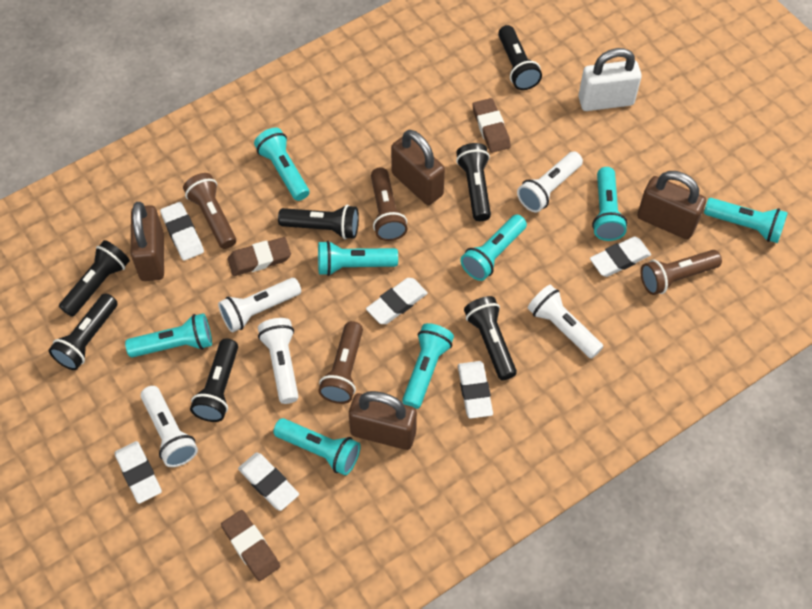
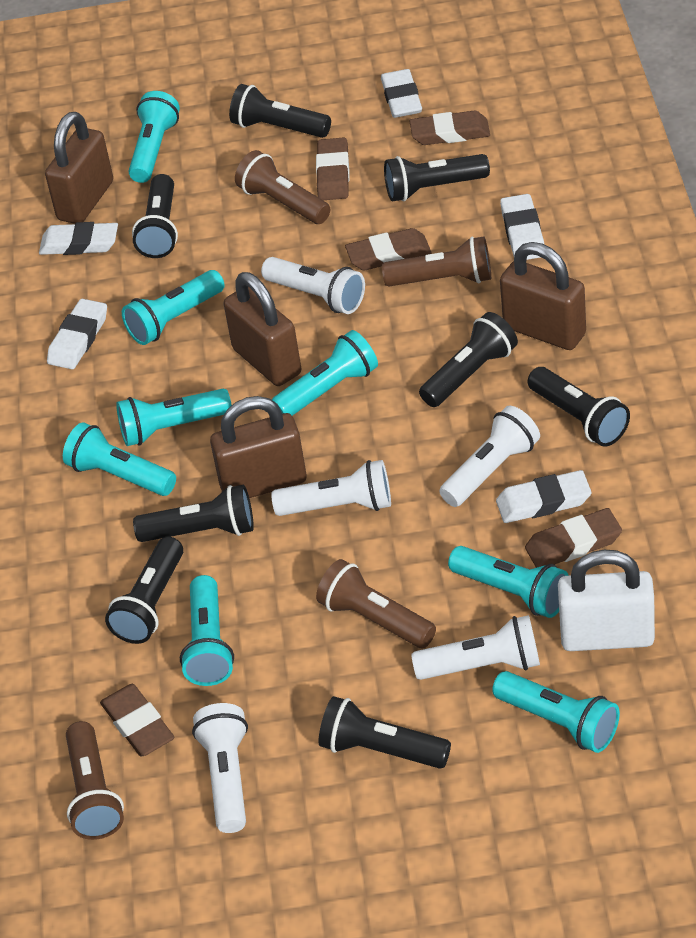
black flashlight: [49,293,117,370] [59,240,130,317] [190,338,238,422] [278,205,359,239] [456,143,491,221] [464,296,517,380] [498,25,542,90] = 7 -> [105,537,183,644] [132,174,178,258] [133,485,254,542] [229,84,331,138] [319,696,451,769] [384,154,490,202] [419,312,518,407] [528,367,630,447] = 8
brown eraser: [221,510,280,581] [228,237,291,276] [473,98,511,153] = 3 -> [100,684,174,757] [316,137,349,200] [345,228,432,270] [409,110,490,145] [525,508,622,568] = 5
white eraser: [114,441,162,504] [160,202,204,261] [238,453,299,511] [366,278,428,324] [458,361,493,418] [590,237,651,277] = 6 -> [39,222,118,255] [47,299,107,369] [381,69,422,118] [496,470,591,523] [500,194,545,260] = 5

